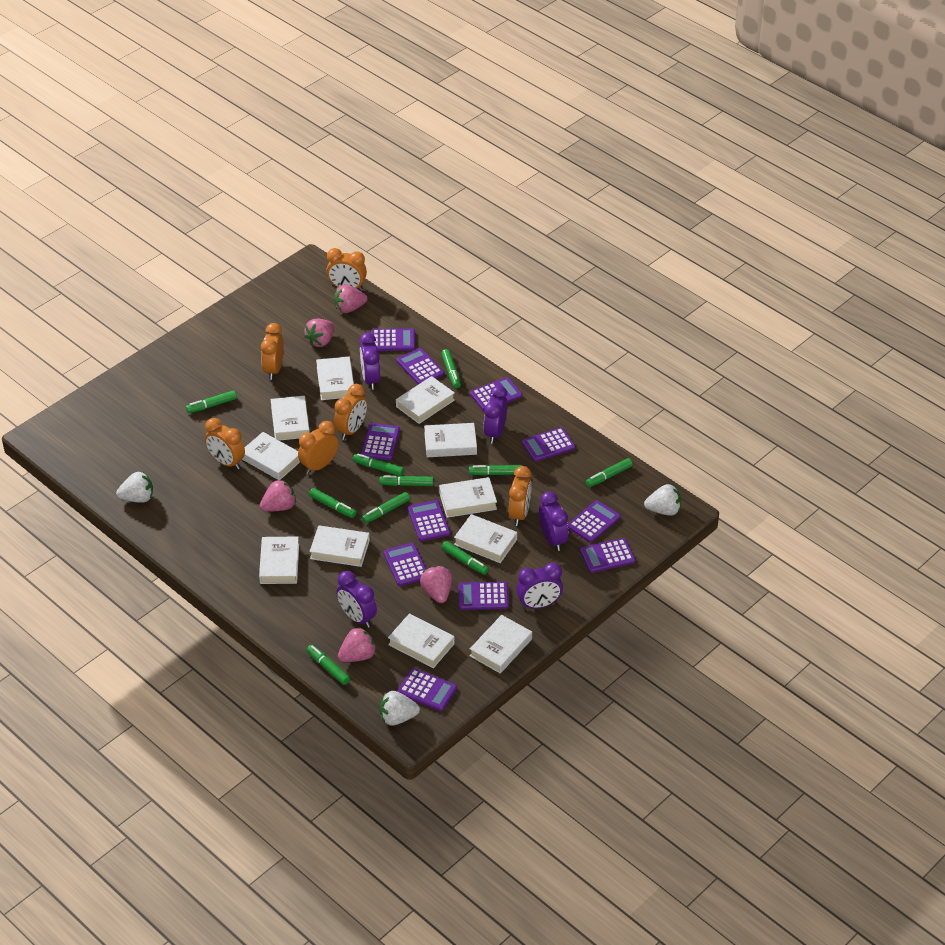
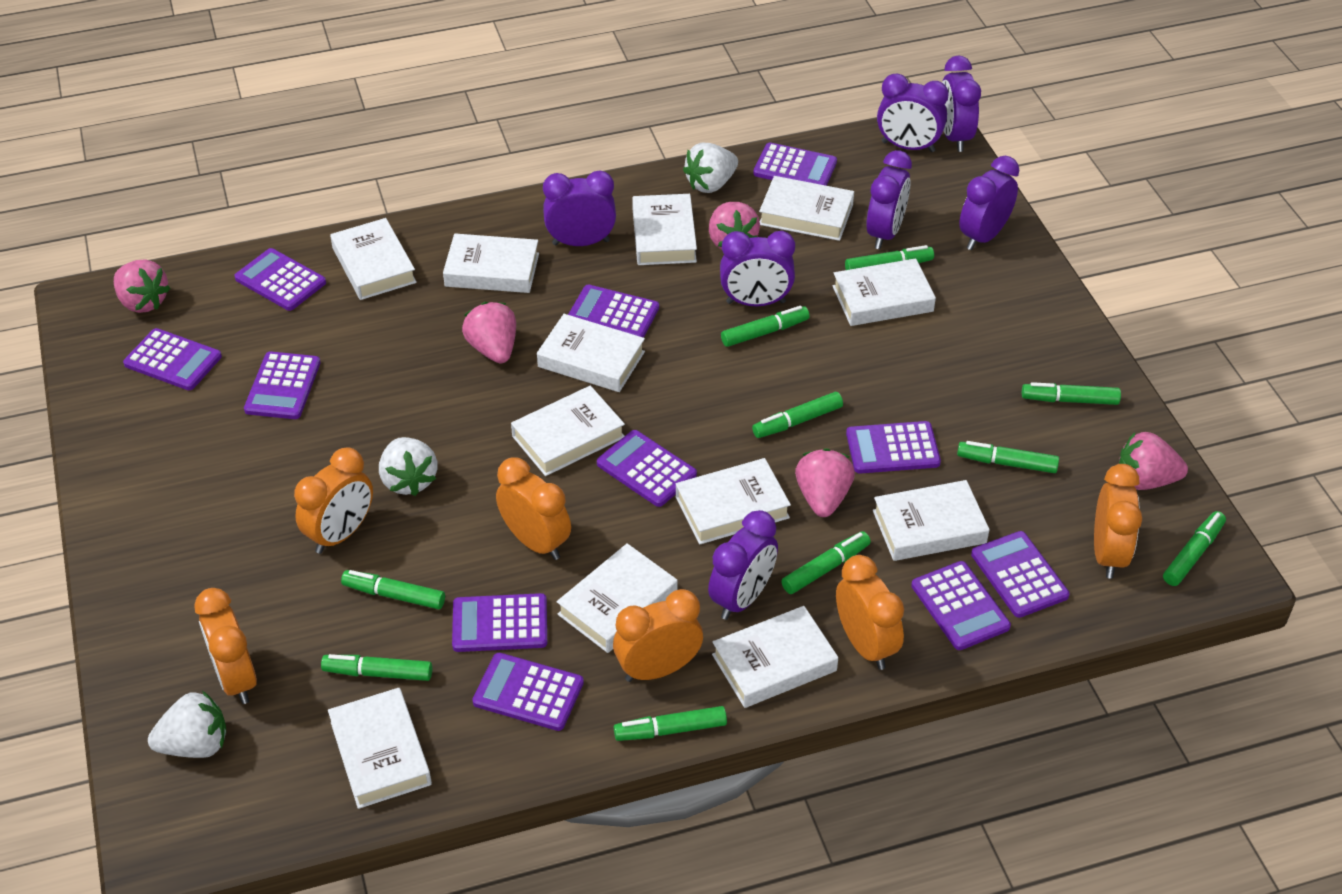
purple clock: [336,571,377,628] [360,333,380,390] [483,386,508,443] [516,563,563,609] [539,491,568,551] = 5 -> [543,170,616,246] [708,510,778,620] [720,231,795,306] [866,150,912,249] [877,73,949,152] [942,56,981,152] [959,156,1019,250] = 7
white book: [242,432,300,480] [259,536,299,584] [271,396,310,441] [309,525,370,567] [316,357,354,400] [388,613,455,668] [396,376,455,424] [424,423,477,457] [439,477,497,518] [454,514,517,563] [470,615,532,674] = 11 -> [328,688,432,809] [330,218,417,300] [443,234,539,293] [511,386,625,476] [537,314,645,392] [557,543,678,653] [632,194,697,265] [676,458,791,544] [712,606,838,708] [759,176,854,241] [833,258,936,326] [873,480,990,561] = 12

